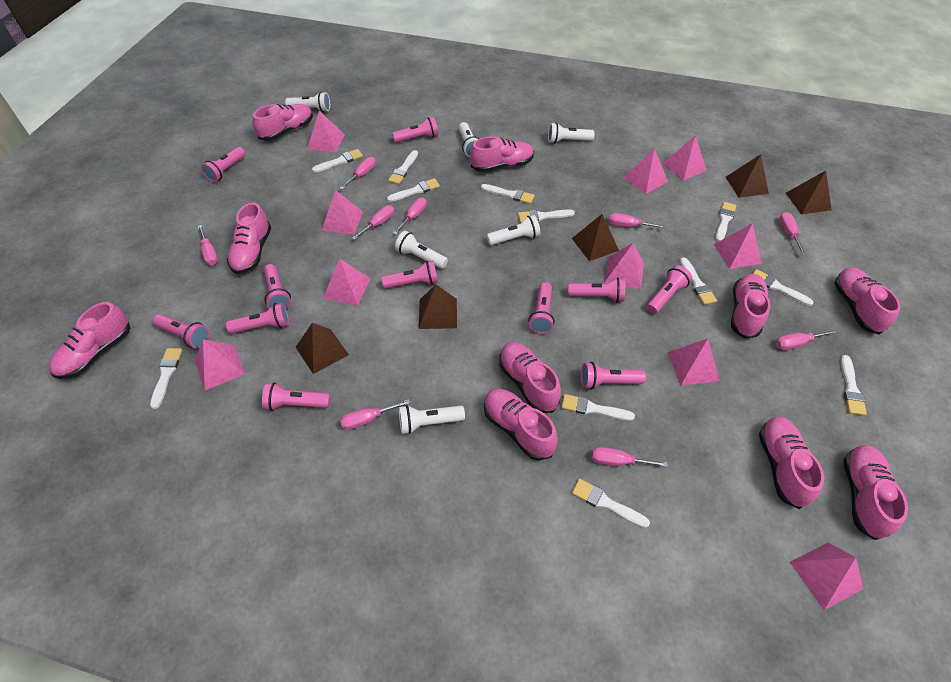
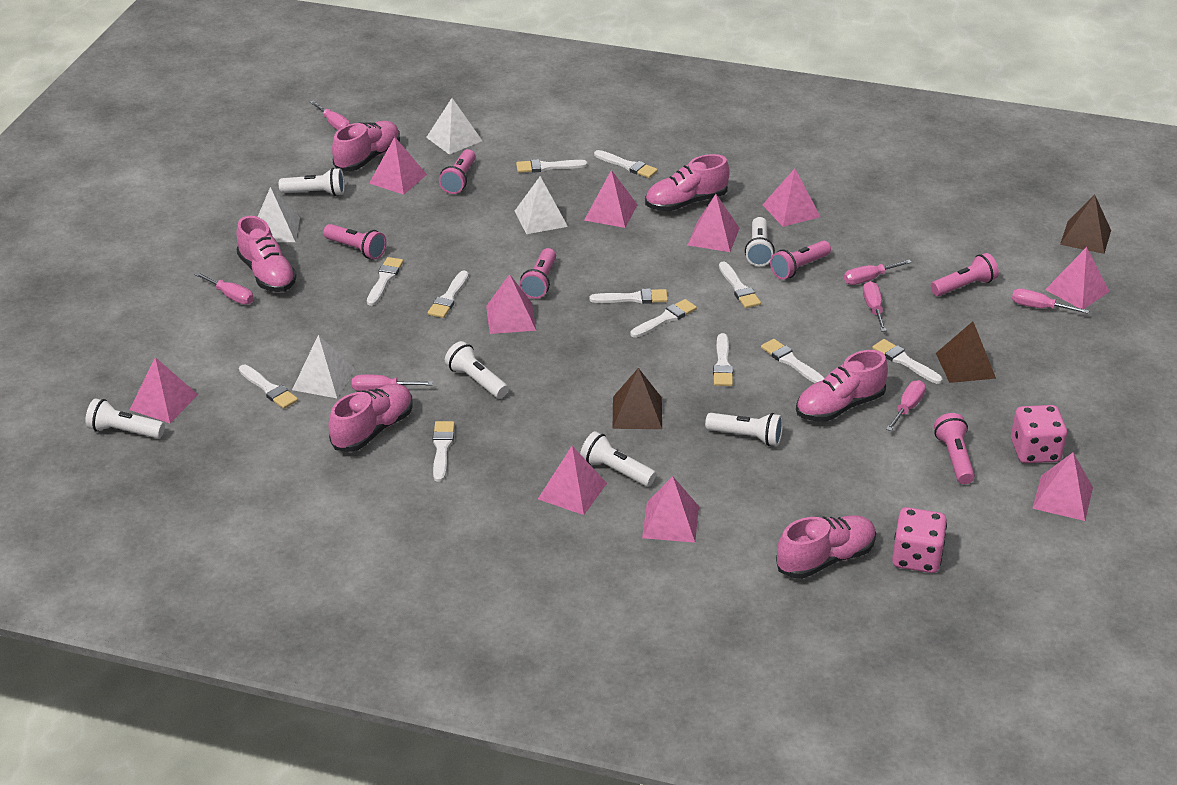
brown pyramid: [296,323,349,374] [419,284,457,329] [572,214,619,261] [726,154,769,198] [786,171,832,214] = 5 -> [613,368,662,429] [936,321,996,383] [1060,195,1111,254] = 3
pink dice: none = 0 -> [892,507,947,573] [1011,405,1067,463] = 2
pink flashlight: [153,314,210,349] [201,147,246,182] [226,303,289,334] [262,382,331,411] [264,264,291,309] [381,260,438,289] [392,117,438,143] [528,282,554,334] [568,277,625,302] [581,362,646,390] [647,265,692,314] = 11 -> [323,224,386,259] [439,149,476,194] [519,248,556,299] [770,240,831,280] [931,253,999,296] [934,413,975,484] = 6
pink screwdriver: [198,225,218,265] [340,157,376,190] [340,399,410,430] [352,205,394,240] [393,197,427,235] [592,447,668,467] [609,213,666,228] [776,329,837,350] [779,212,806,255] = 9 -> [194,272,254,305] [310,101,350,130] [352,374,433,392] [844,260,912,285] [863,281,887,332] [886,380,926,431] [1012,288,1089,314] = 7
pink shoe: [49,302,130,379] [227,202,271,274] [253,104,313,141] [470,136,534,172] [484,388,558,461] [499,342,561,413] [731,274,770,338] [759,416,824,509] [834,268,900,335] [844,445,908,540] = 10 -> [236,216,297,292] [328,384,413,452] [332,121,400,171] [645,154,730,211] [776,515,876,579] [796,350,888,422] = 6
white pyramid: none = 0 -> [258,187,300,242] [292,335,355,398] [426,98,482,155] [515,176,568,234] = 4

